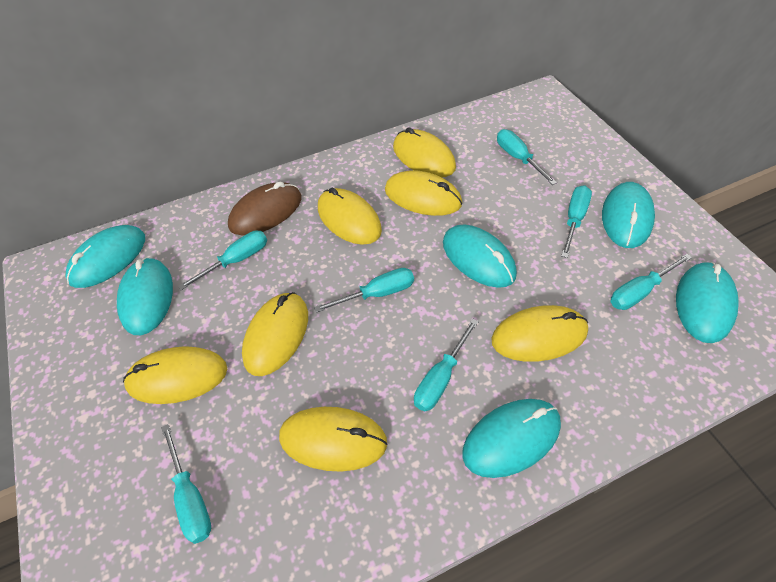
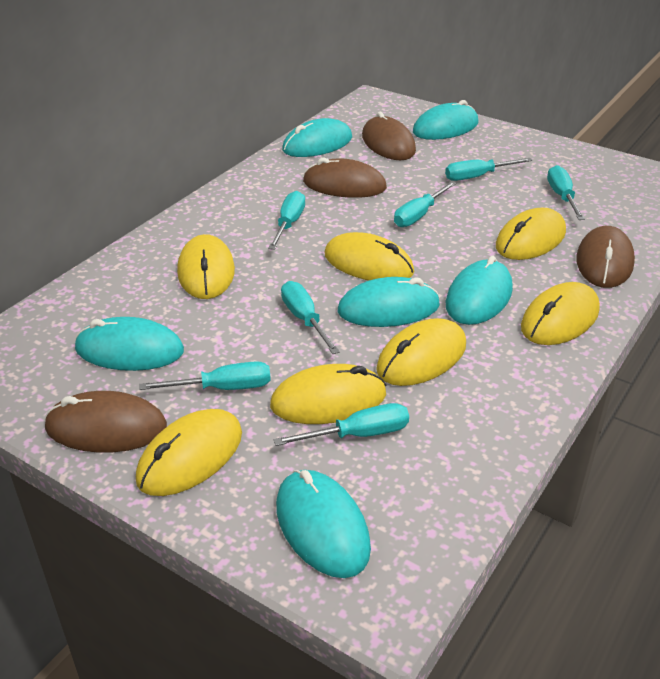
brown mouse: [228,182,302,236] = 1 -> [44,391,167,453] [303,158,387,198] [362,112,416,160] [576,226,635,288] = 4

